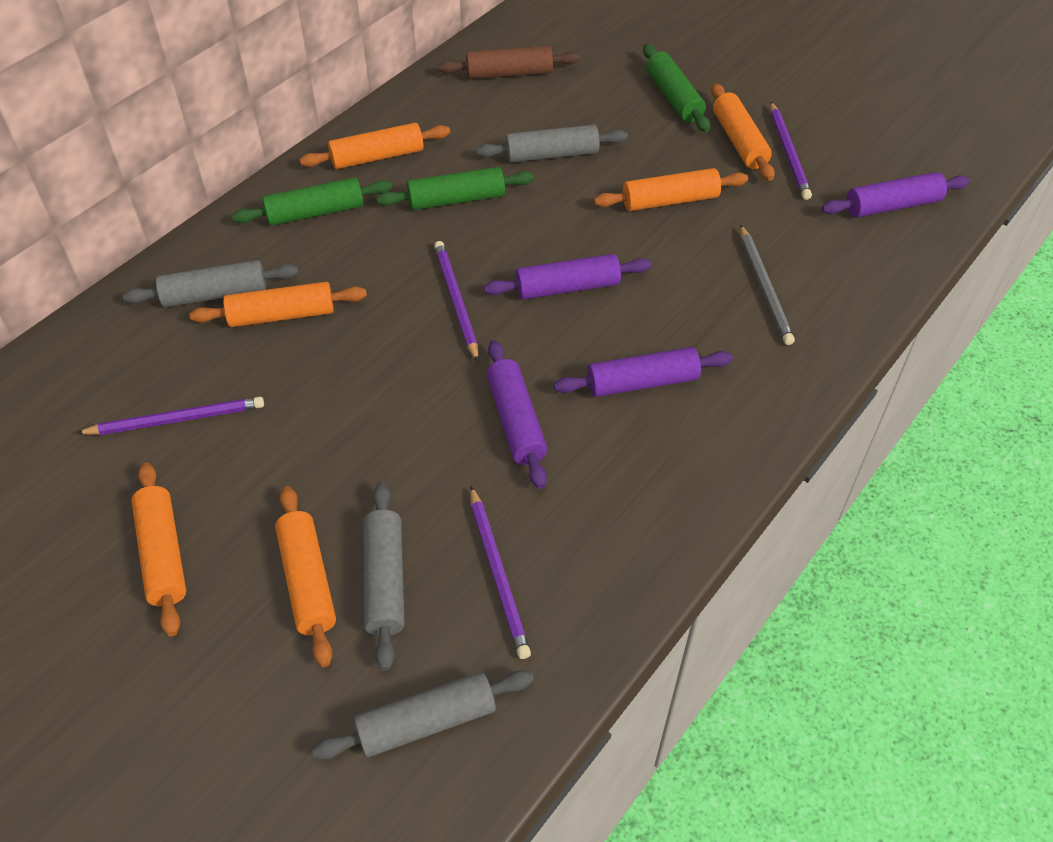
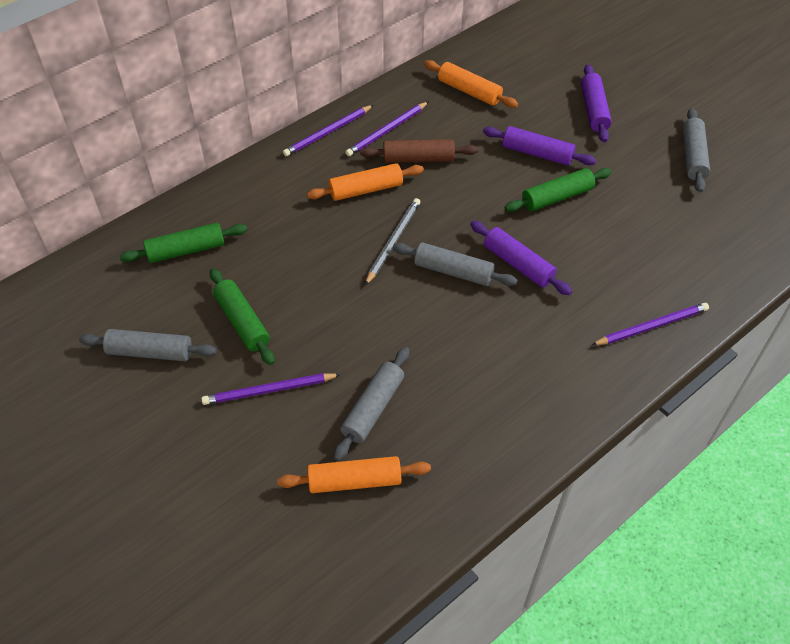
orange rolling pin: [131,462,186,636] [190,282,367,327] [275,486,336,667] [300,123,450,169] [594,168,748,211] [711,83,775,181] = 6 -> [277,456,431,493] [307,163,424,201] [424,60,518,108] = 3
purple rolling pin: [484,254,652,300] [486,340,547,489] [554,347,733,397] [821,172,970,218] = 4 -> [470,221,572,295] [483,126,596,166] [581,64,612,142] = 3

